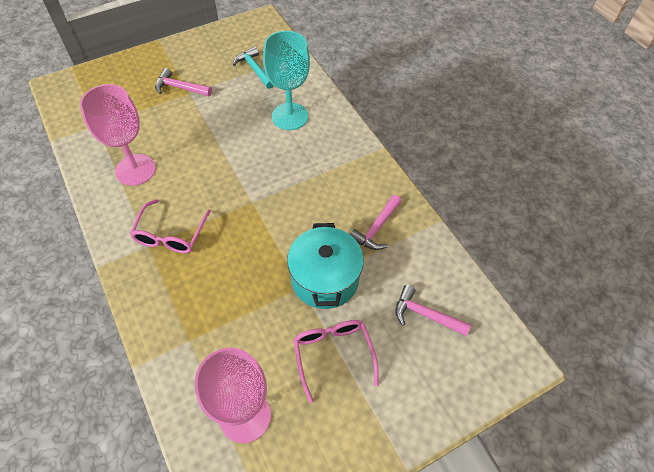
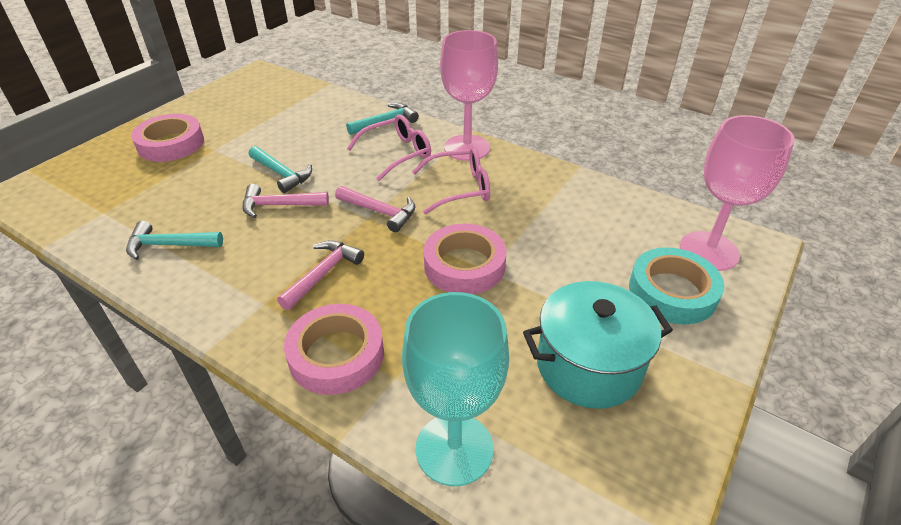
pink tape: none = 0 -> [131,114,204,162] [284,304,384,395] [423,224,507,294] = 3
turquoise hammer: [233,46,274,89] = 1 -> [126,221,223,260] [249,146,312,193] [346,103,419,135] = 3
turquoise tape: none = 0 -> [629,247,724,325] = 1

